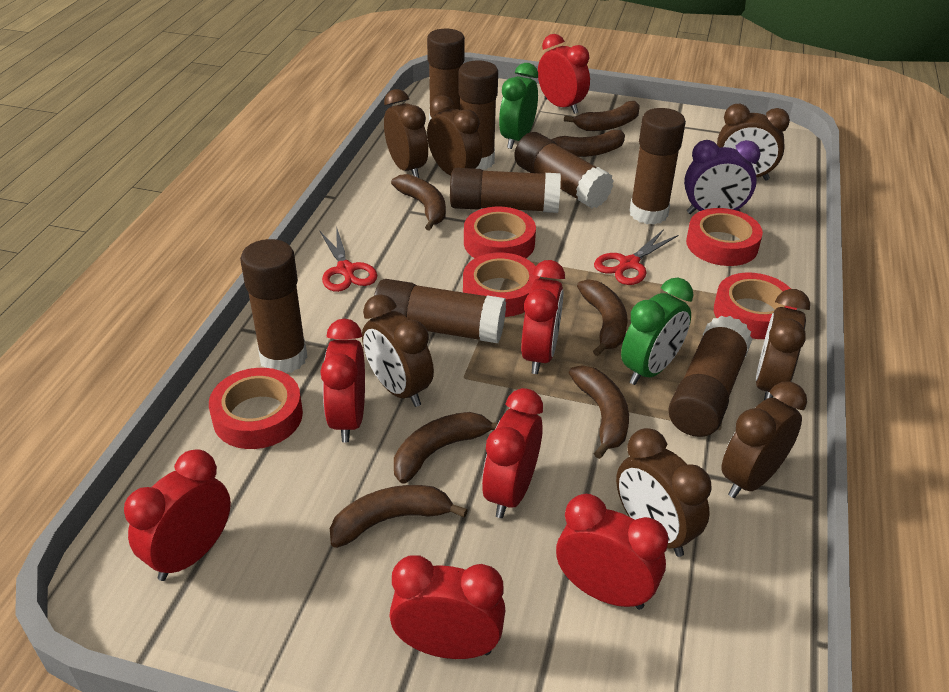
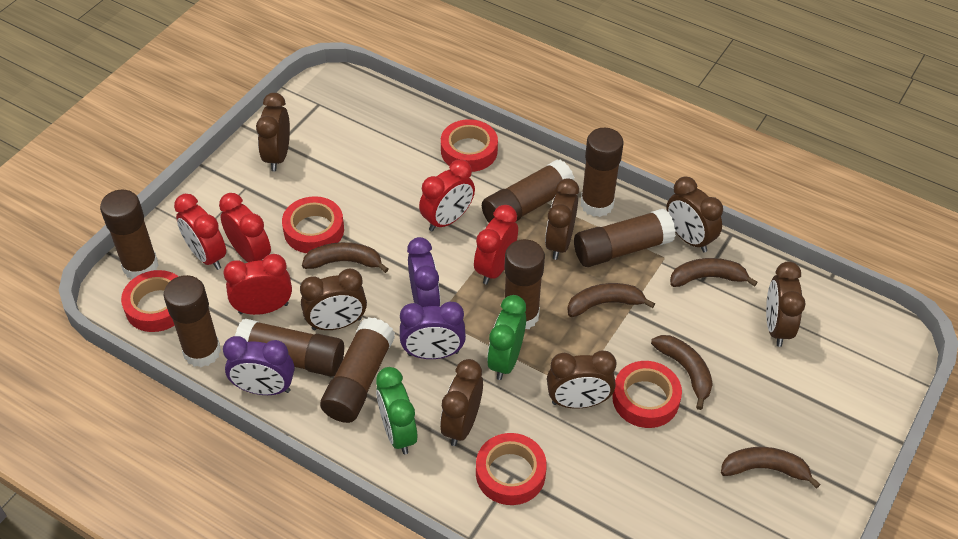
brown banana: [330,485,468,548] [391,174,446,231] [394,412,498,484] [551,130,625,157] [564,101,640,131] [569,365,629,459] [577,279,628,356] = 7 -> [302,242,389,273] [567,283,655,317] [651,335,713,410] [670,258,758,287] [721,447,821,489] = 5
purple clock: [684,140,761,214] = 1 -> [223,336,295,395] [400,302,466,359] [407,237,440,307] = 3
red clock: [124,449,231,581] [320,319,365,443] [390,555,505,659] [482,388,543,518] [521,260,565,374] [538,34,590,114] [556,494,669,610] = 7 -> [174,194,226,270] [219,193,271,262] [224,254,292,315] [419,159,475,231] [474,205,518,285] = 5
red scissors: [320,226,377,292] [594,229,678,285] = 2 -> none = 0

